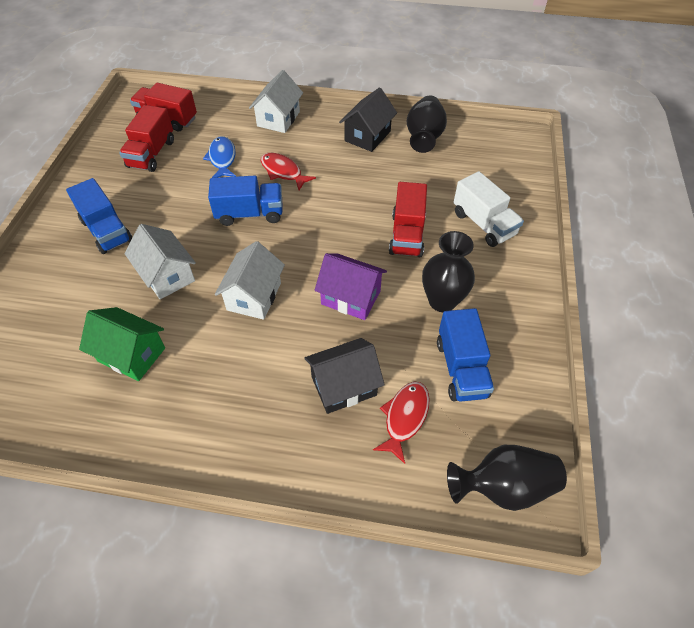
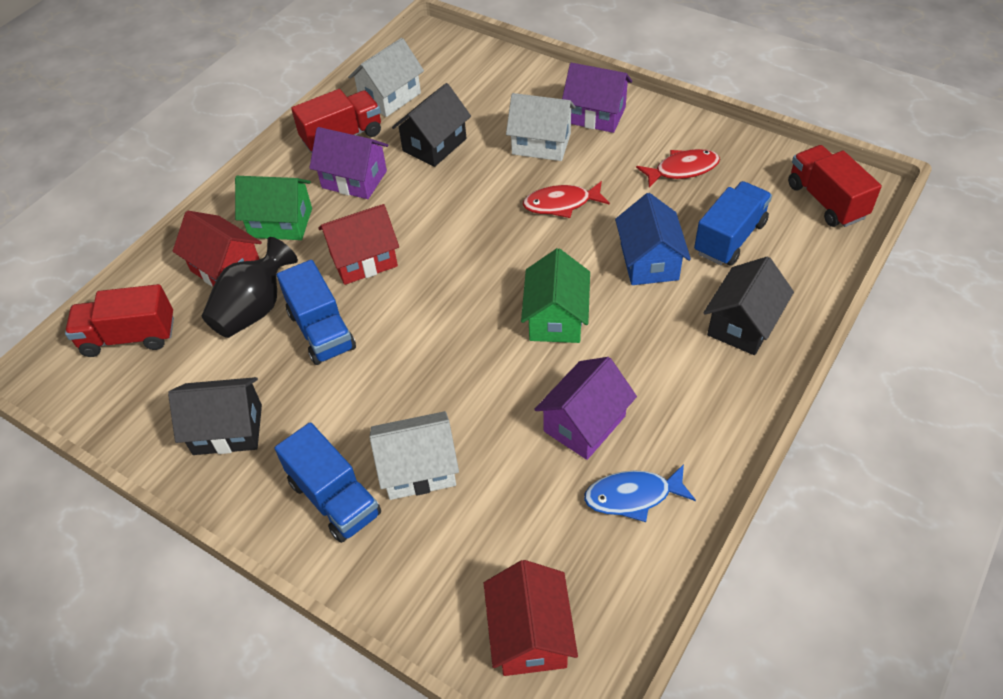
black house: [304,338,385,414] [339,87,397,152] = 2 -> [168,377,262,455] [392,83,471,167] [703,256,794,355] = 3
black vase: [406,96,447,153] [422,231,475,312] [447,445,567,511] = 3 -> [202,237,298,338] = 1
blue house: none = 0 -> [615,193,691,285] = 1
green house: [79,307,165,381] = 1 -> [235,176,312,240] [521,248,590,343] = 2
purple house: [314,253,387,320] = 1 -> [309,127,388,199] [534,357,637,460] [562,63,632,133] = 3
red house: none = 0 -> [173,211,262,286] [318,204,399,285] [484,560,578,676] = 3
white truck: [454,171,524,247] = 1 -> none = 0

